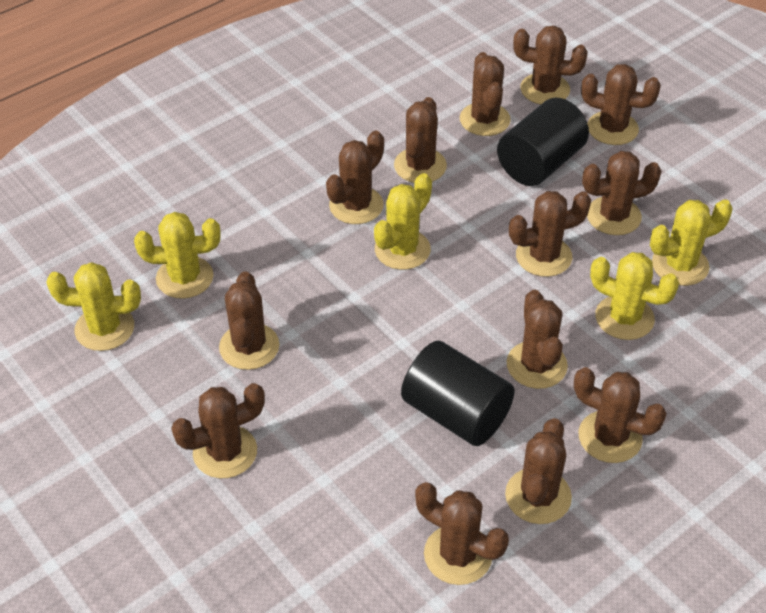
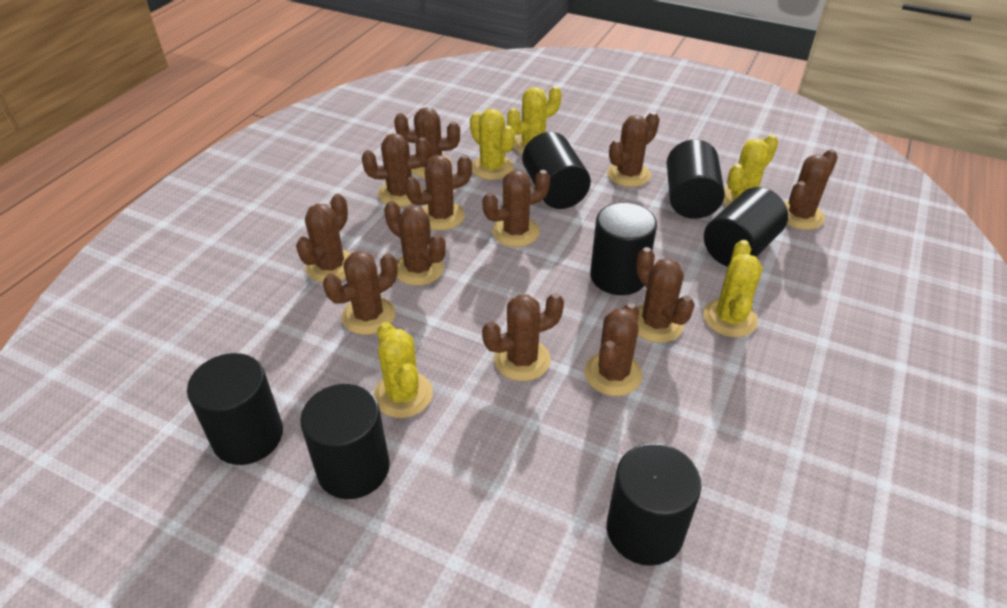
black cylinder: [401,341,515,446] [497,98,589,186] = 2 -> [187,353,283,465] [300,384,390,499] [522,132,591,209] [590,203,657,295] [607,443,702,566] [667,139,725,219] [704,187,788,267] = 7
brown cactus: [171,383,265,478] [219,271,279,370] [326,131,384,224] [394,97,447,183] [415,482,509,585] [460,52,511,136] [505,418,572,524] [506,290,568,389] [509,191,591,277] [513,25,588,104] [574,367,667,463] [581,64,661,145] [582,151,661,235] = 13 -> [296,194,351,283] [323,251,397,335] [362,133,430,207] [384,201,446,286] [394,107,460,178] [405,155,472,230] [482,170,550,247] [482,293,564,381] [584,303,643,396] [607,112,660,187] [636,247,695,343] [784,149,838,230] = 12

